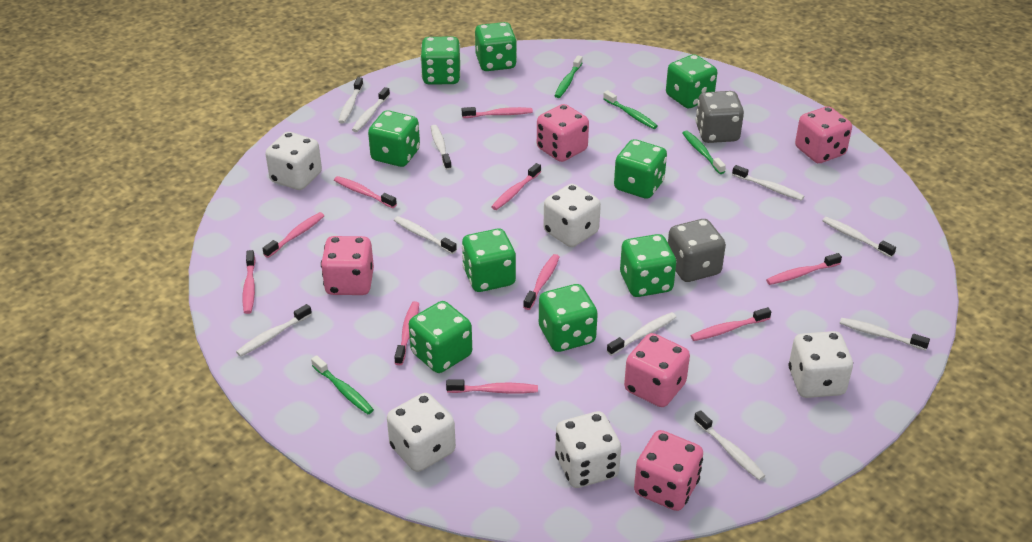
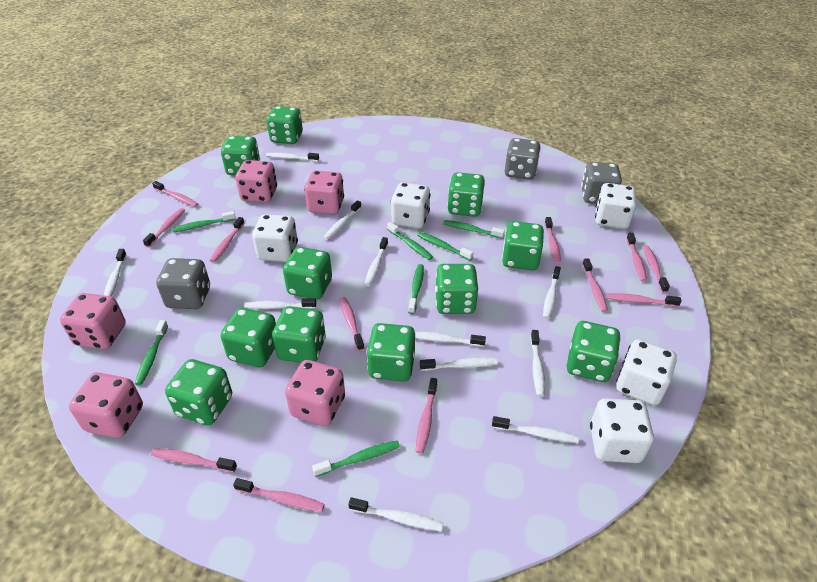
green dice: [368,110,420,167] [409,301,472,373] [420,37,461,85] [462,229,516,292] [475,22,517,71] [539,284,598,352] [614,139,667,199] [620,234,676,297] [666,54,717,108] = 9 -> [165,359,232,425] [221,136,260,175] [221,308,276,367] [267,106,303,144] [272,306,326,363] [283,247,332,300] [366,323,415,382] [435,264,478,314] [447,172,485,217] [502,221,544,270] [567,321,621,382] = 11
green toothbrush: [311,355,374,414] [555,55,582,98] [603,90,658,129] [683,131,726,174] = 4 -> [135,320,168,385] [172,211,236,232] [312,441,400,477] [387,222,433,260] [408,264,424,314] [417,232,474,261] [443,220,505,239] = 7
grey dice: [668,219,726,282] [696,91,744,143] = 2 -> [156,258,210,309] [505,138,541,180] [581,162,622,204] = 3
pink toothbrush: [243,250,256,314] [262,212,324,258] [334,176,397,208] [394,301,419,365] [446,380,538,394] [462,107,533,118] [491,163,541,210] [523,254,559,310] [691,307,771,341] [766,253,842,285] = 10 -> [143,208,185,247] [151,448,237,472] [152,181,198,207] [210,217,245,263] [233,478,325,512] [340,297,365,351] [415,378,437,454] [545,217,561,264] [582,258,608,312] [606,293,681,307] [626,232,647,282] [643,246,670,293] = 12
white toothbrush: [236,304,312,357] [338,77,363,124] [352,87,390,132] [394,216,457,254] [431,125,452,170] [607,312,676,356] [694,410,765,480] [732,165,804,201] [822,217,896,258] [840,318,930,350] = 10 -> [104,249,127,296] [244,298,316,309] [266,153,319,162] [323,200,361,240] [348,497,443,531] [365,237,388,286] [415,331,486,347] [420,358,498,371] [492,416,579,443] [530,330,545,397] [543,266,561,319] = 11

